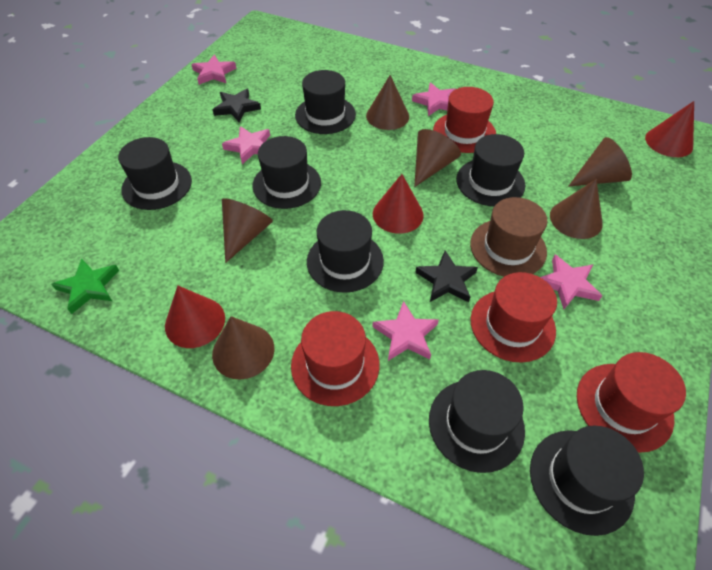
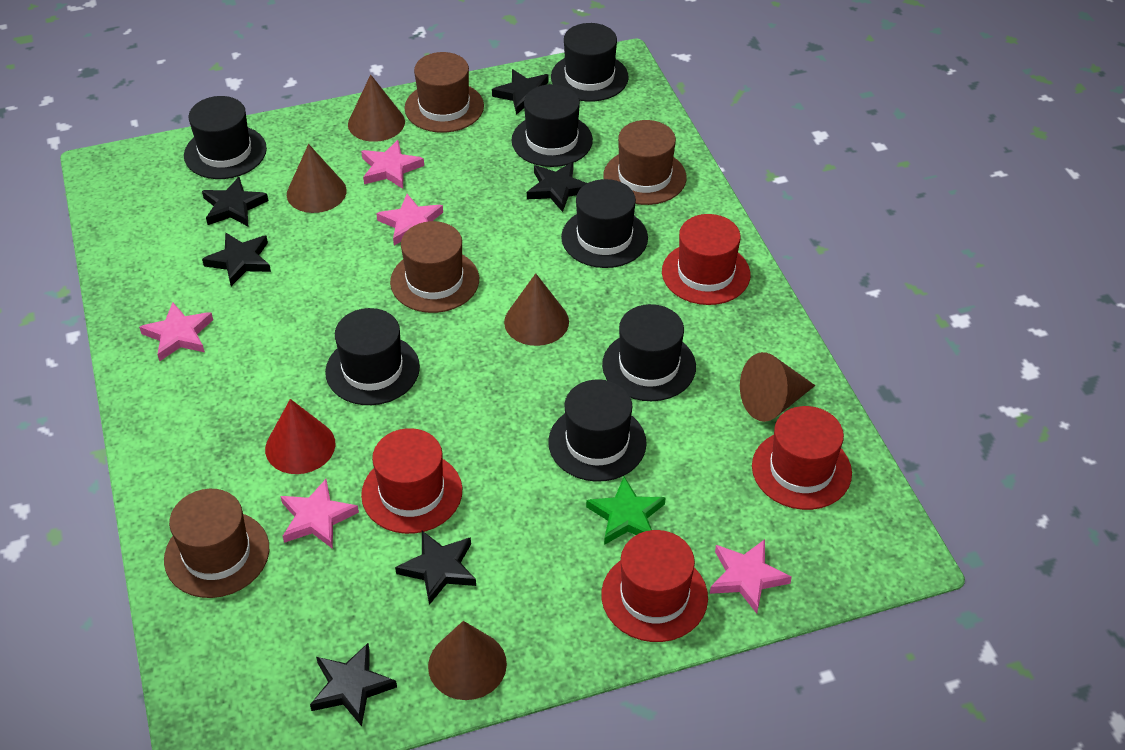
black star: [213,89,261,123] [415,251,478,302] = 2 -> [202,177,268,226] [202,232,271,286] [310,643,397,726] [395,531,476,605] [492,69,549,115] [527,162,587,212] = 6
brown cone: [212,316,274,379] [222,198,273,263] [366,75,409,130] [414,129,461,187] [550,179,603,239] [568,137,632,187] = 6 -> [287,144,347,213] [348,75,405,142] [428,621,507,700] [504,273,569,346] [740,352,815,422] = 5
brown hat: [470,197,547,277] = 1 -> [164,489,269,598] [390,221,479,313] [405,52,484,133] [603,120,687,205] = 4
red cone: [165,286,225,348] [373,174,424,234] [645,101,694,157] = 3 -> [265,399,335,474] = 1

